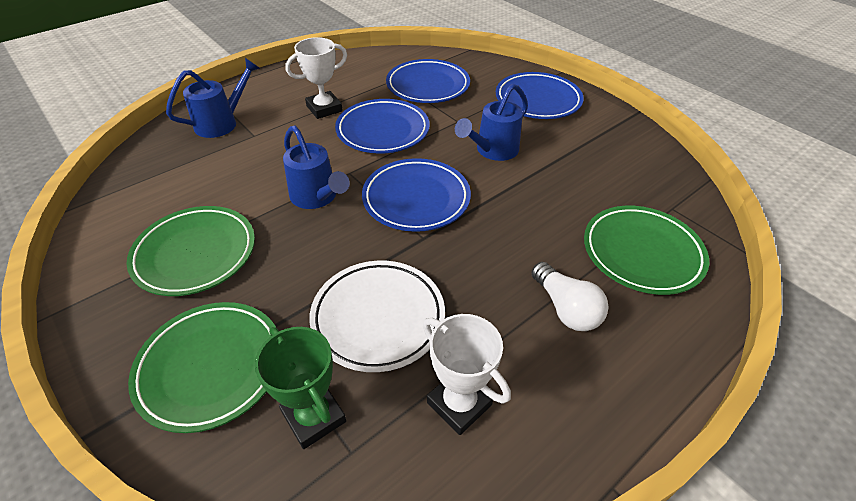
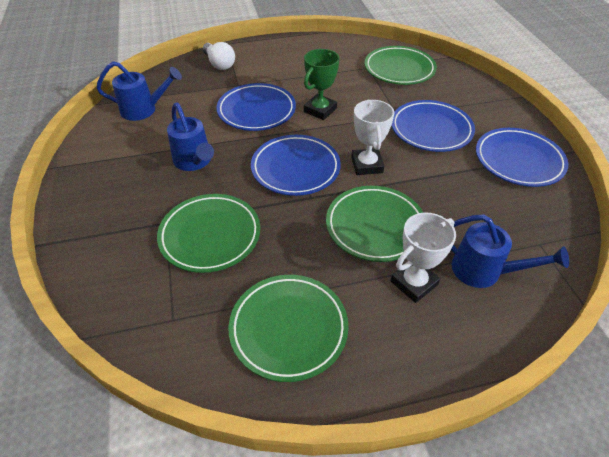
green plate: [127,206,255,296] [128,302,276,433] [584,206,709,295] = 3 -> [157,194,260,273] [228,275,348,382] [326,186,423,262] [365,46,437,85] = 4
white plate: [309,261,445,372] = 1 -> none = 0

